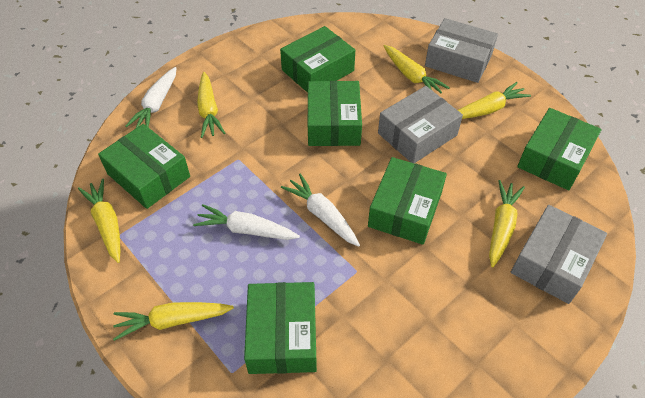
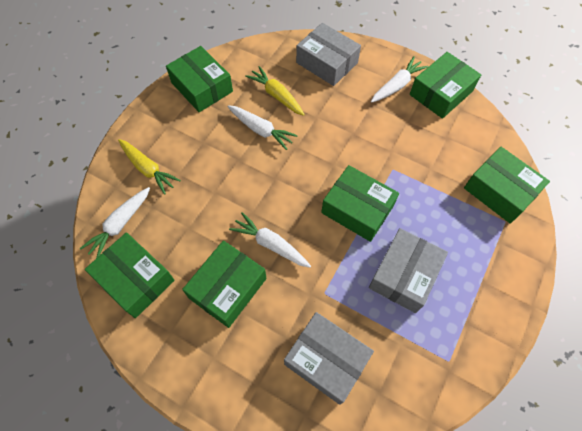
white carrot: [126,67,176,129] [193,204,300,240] [281,174,360,247] = 3 -> [80,187,150,258] [227,105,298,150] [229,212,311,268] [371,57,428,103] = 4
yellow carrot: [78,179,120,263] [113,302,234,341] [197,72,225,138] [384,45,450,93] [458,82,531,119] [489,180,525,267] = 6 -> [118,139,181,195] [245,66,305,116] = 2

